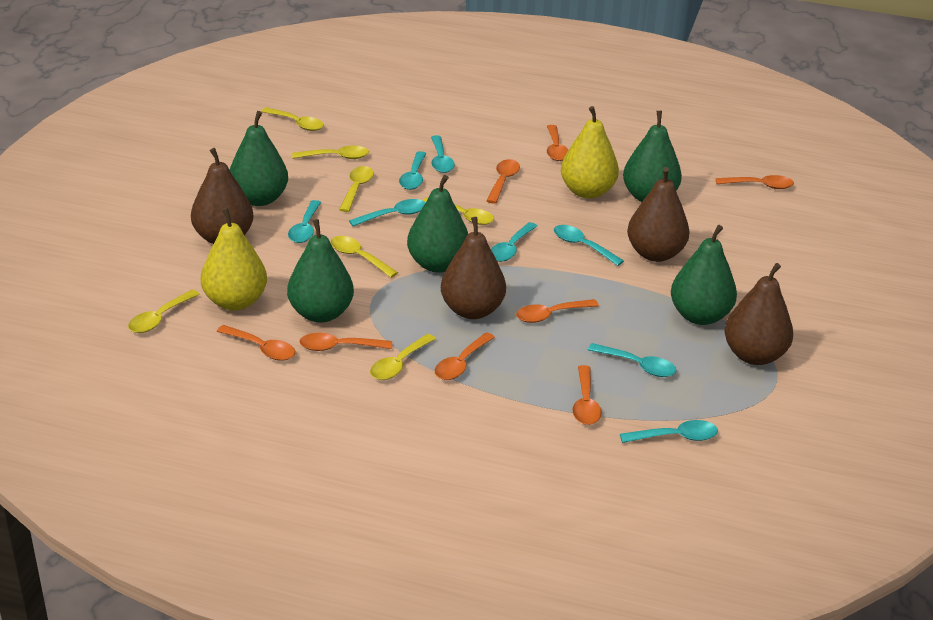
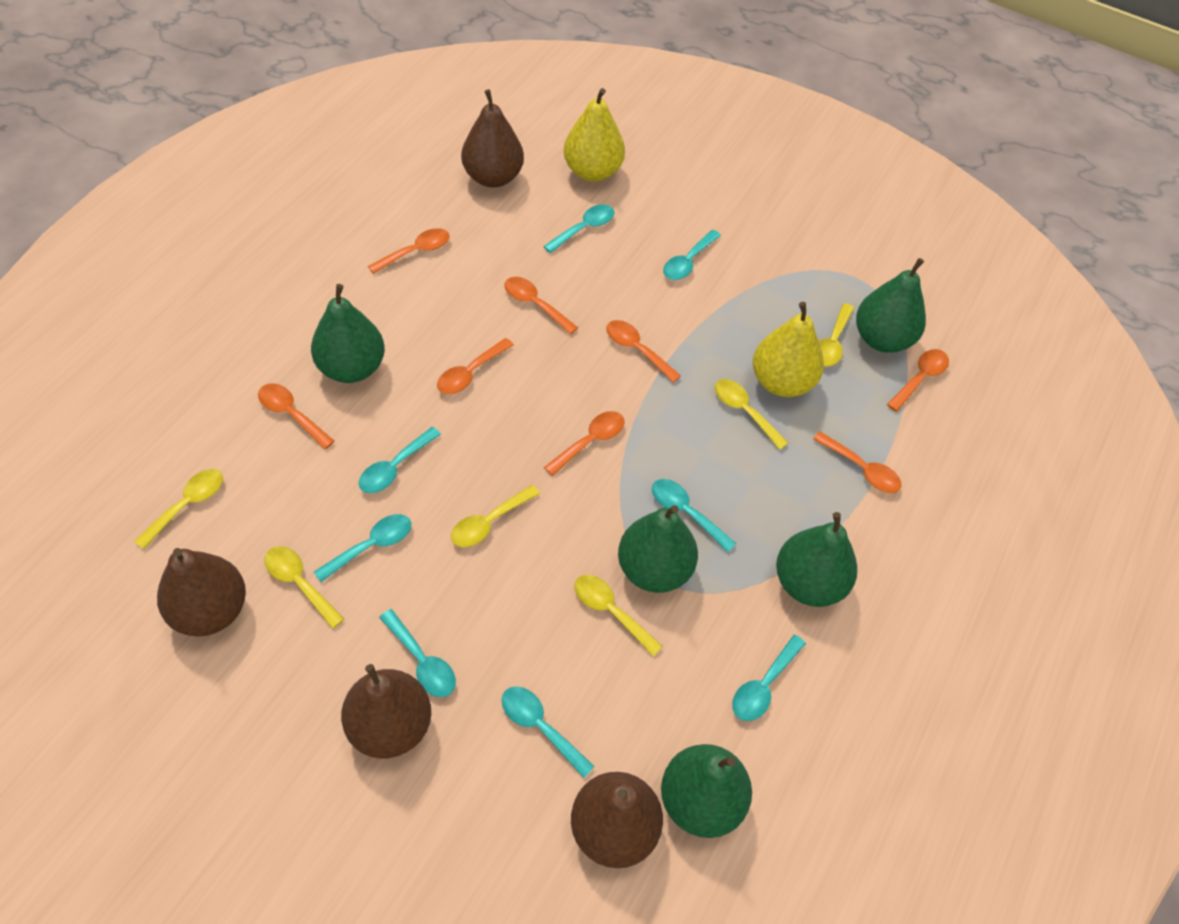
yellow spoon: [128,289,200,333] [261,107,324,131] [292,145,369,159] [331,236,398,278] [339,166,374,212] [370,334,436,380] [423,197,494,225] = 7 -> [134,469,223,549] [265,546,344,629] [451,485,540,547] [574,575,663,656] [715,379,789,450] [820,303,854,367] = 6

